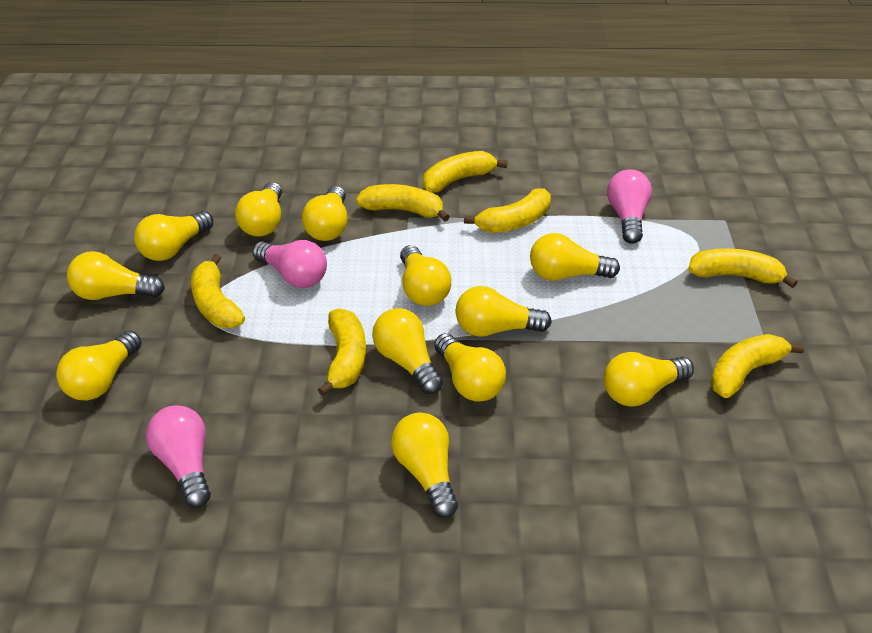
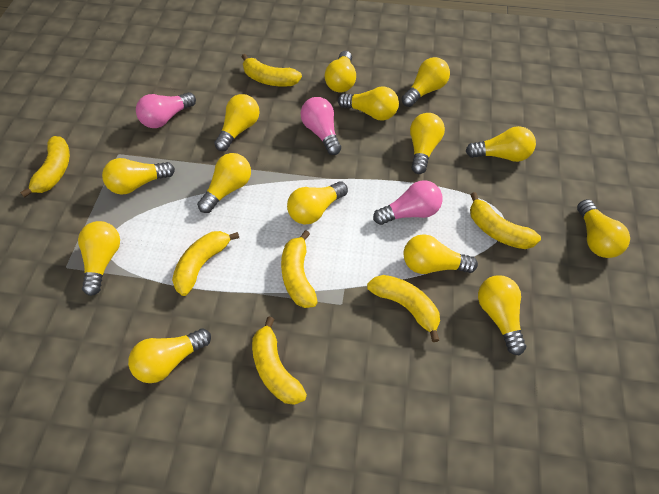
yellow light bulb: [56,331,142,400] [67,251,165,300] [134,211,213,261] [235,182,282,237] [302,186,348,241] [372,308,443,394] [391,412,458,518] [400,245,451,306] [434,333,506,402] [456,286,552,337] [530,233,620,281] [604,352,694,407] = 12 -> [78,221,120,296] [102,158,175,195] [128,329,211,383] [197,153,251,213] [214,94,260,151] [287,181,348,224] [325,51,356,92] [338,86,399,120] [402,57,450,107] [403,234,478,274] [410,113,445,174] [466,126,536,162] [478,275,526,356] [577,199,630,258] = 14

